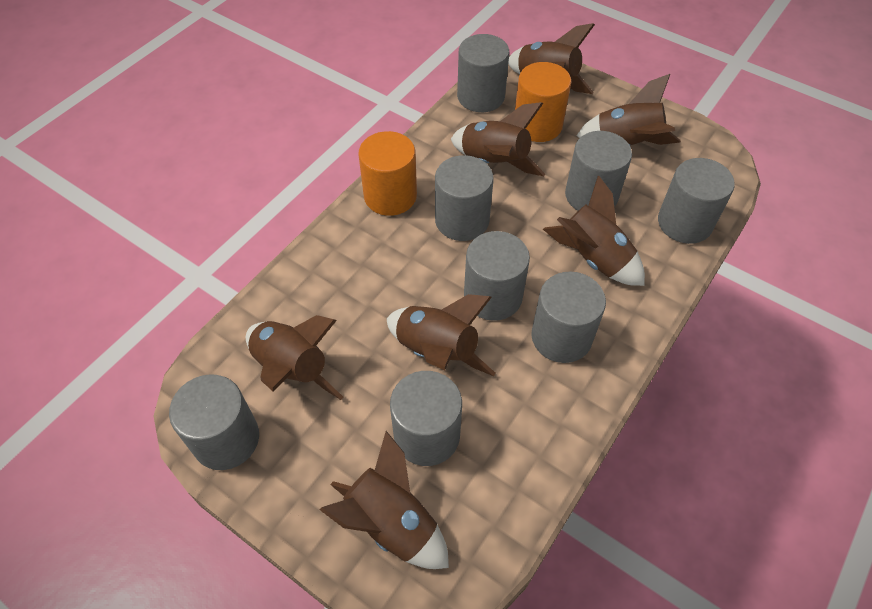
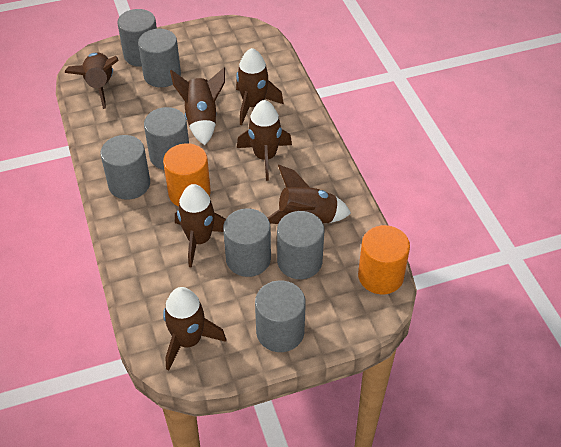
grey cylinder: [169,374,259,470] [390,371,462,466] [435,155,494,241] [457,34,509,112] [464,231,530,321] [531,271,606,363] [565,131,632,211] [658,158,735,244] = 8 -> [100,135,150,200] [117,9,157,67] [138,29,181,87] [144,107,189,170] [223,208,271,277] [255,280,306,352] [277,211,324,279] = 7

